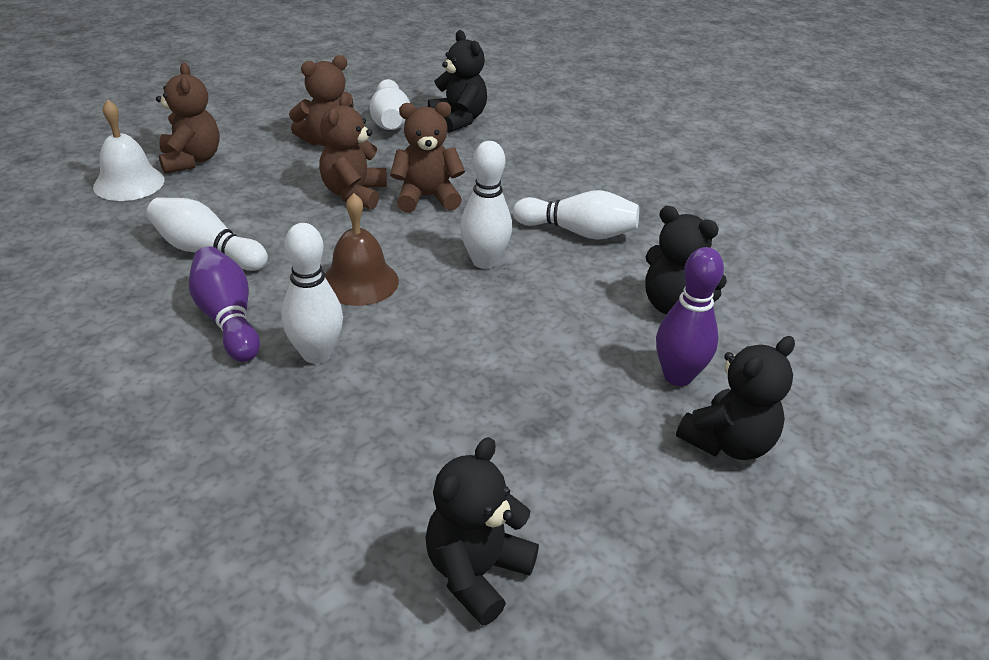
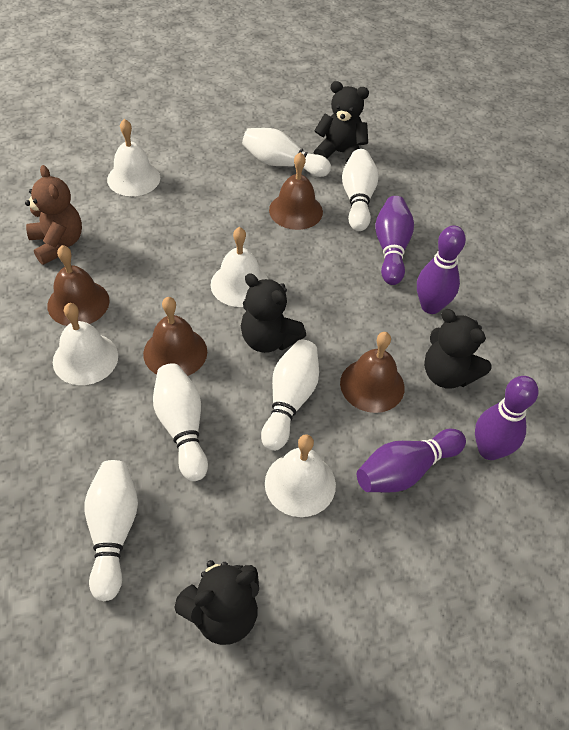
brown bell: [325,193,399,306] = 1 -> [47,245,110,326] [143,297,207,376] [269,152,323,230] [340,332,405,413] = 4
brown teddy bear: [156,63,220,174] [289,55,354,146] [319,93,387,210] [390,102,465,213] = 4 -> [25,165,82,265] = 1
purple bowling pin: [189,246,260,362] [656,247,724,386] = 2 -> [357,429,466,493] [375,196,414,285] [417,225,466,314] [475,376,538,460] = 4
white bell: [93,99,165,201] = 1 -> [53,303,118,385] [107,119,160,196] [211,227,268,307] [265,434,336,517] = 4

